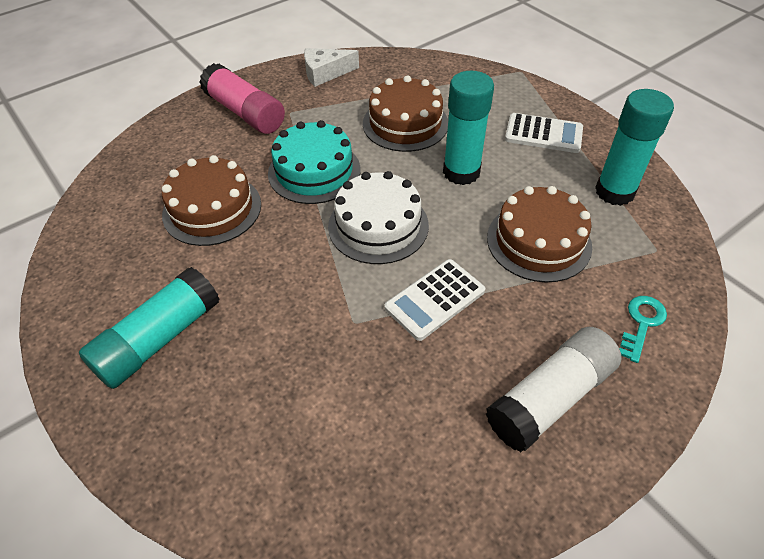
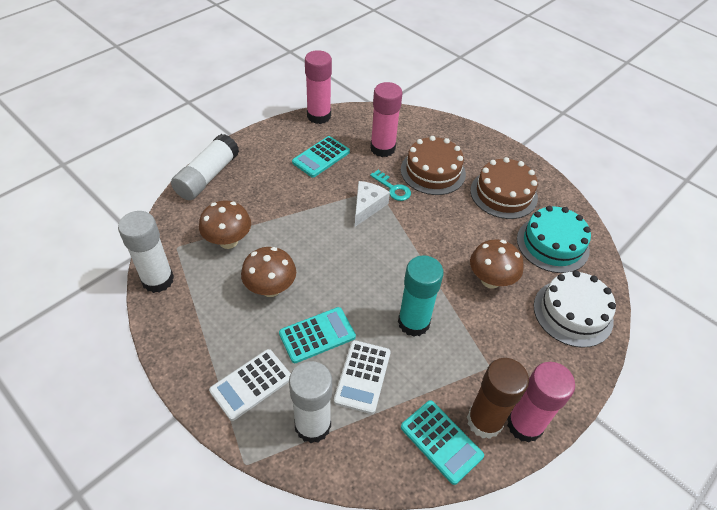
brown cake: [162,155,261,246] [363,75,448,152] [487,186,592,282] = 3 -> [401,136,466,195] [470,157,538,219] = 2
brown glue stick: none = 0 -> [467,358,529,439] = 1
brown mushroom: none = 0 -> [199,200,251,249] [241,247,296,297] [470,239,524,289] = 3
pink glue stick: [199,63,285,134] = 1 -> [305,50,332,124] [370,82,403,157] [507,362,575,443] = 3
turquoise calculator: none = 0 -> [279,307,356,363] [292,136,350,177] [401,400,484,485] = 3
turquoise glue stick: [79,267,220,389] [443,71,494,185] [595,89,674,206] = 3 -> [398,255,444,337] = 1
white glue stick: [486,327,622,452] = 1 -> [118,211,174,293] [171,134,239,200] [289,361,332,443] = 3

